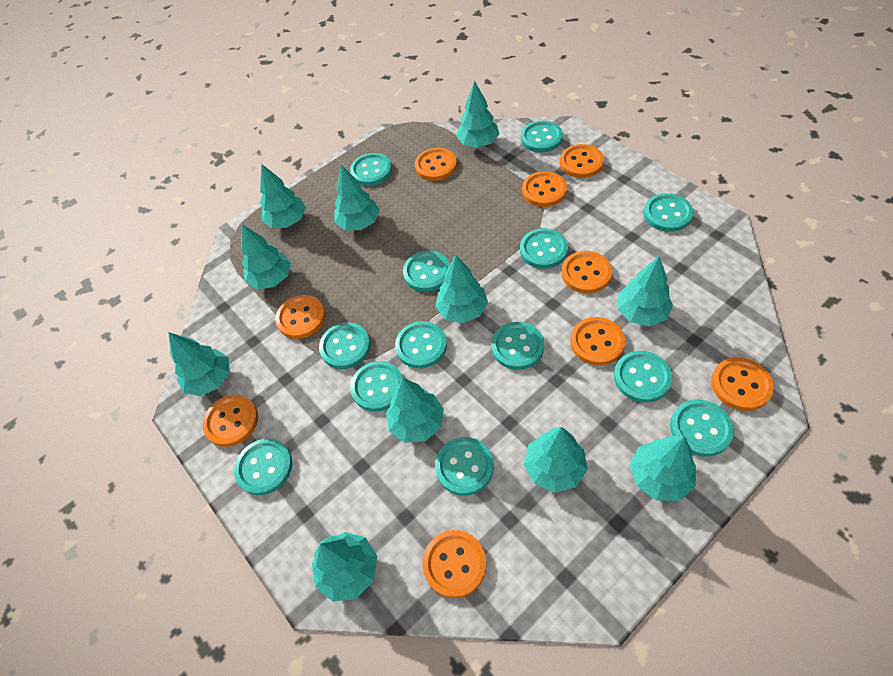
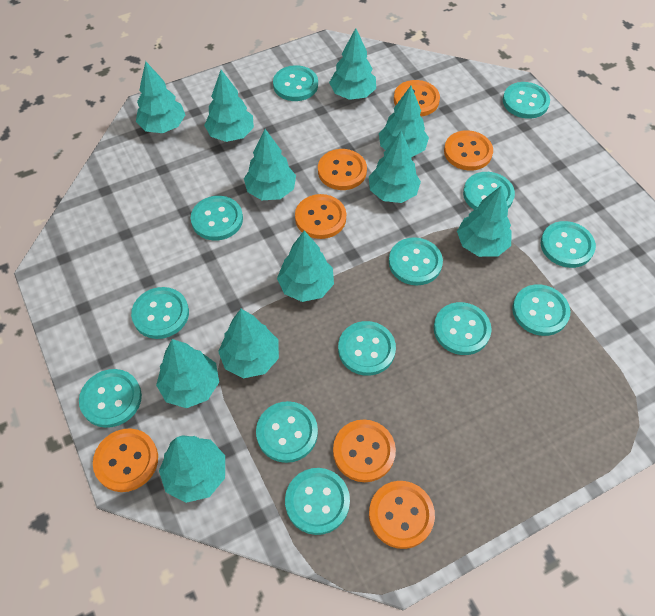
orange button: [203,395,258,447] [275,295,325,339] [415,148,457,181] [422,530,486,598] [522,171,567,207] [560,144,604,178] [562,251,612,293] [570,317,625,365] [711,357,774,411] = 9 -> [93,428,158,492] [295,194,346,239] [318,149,367,190] [333,420,396,482] [369,481,435,549] [394,80,440,117] [444,130,493,171] = 7

